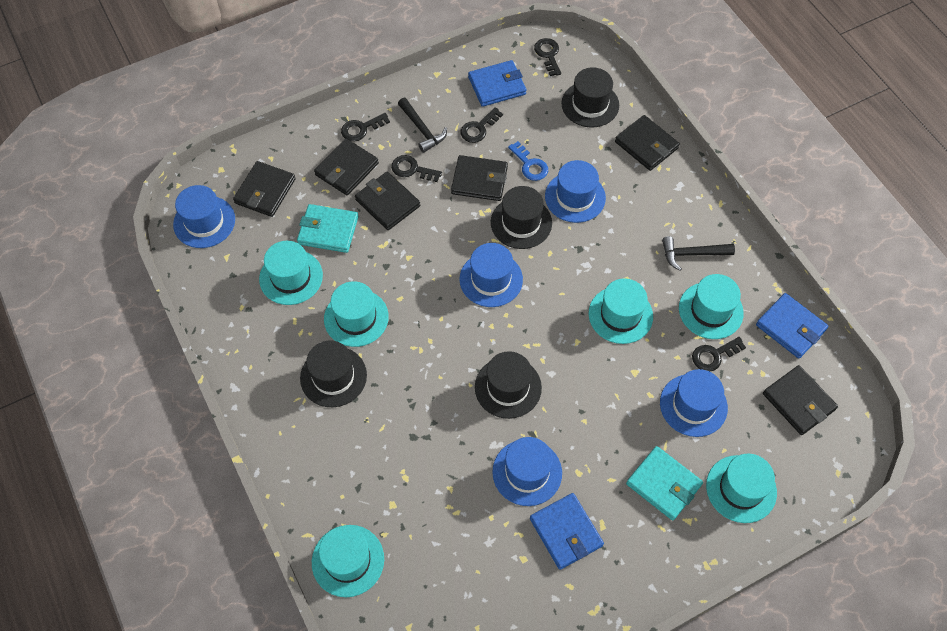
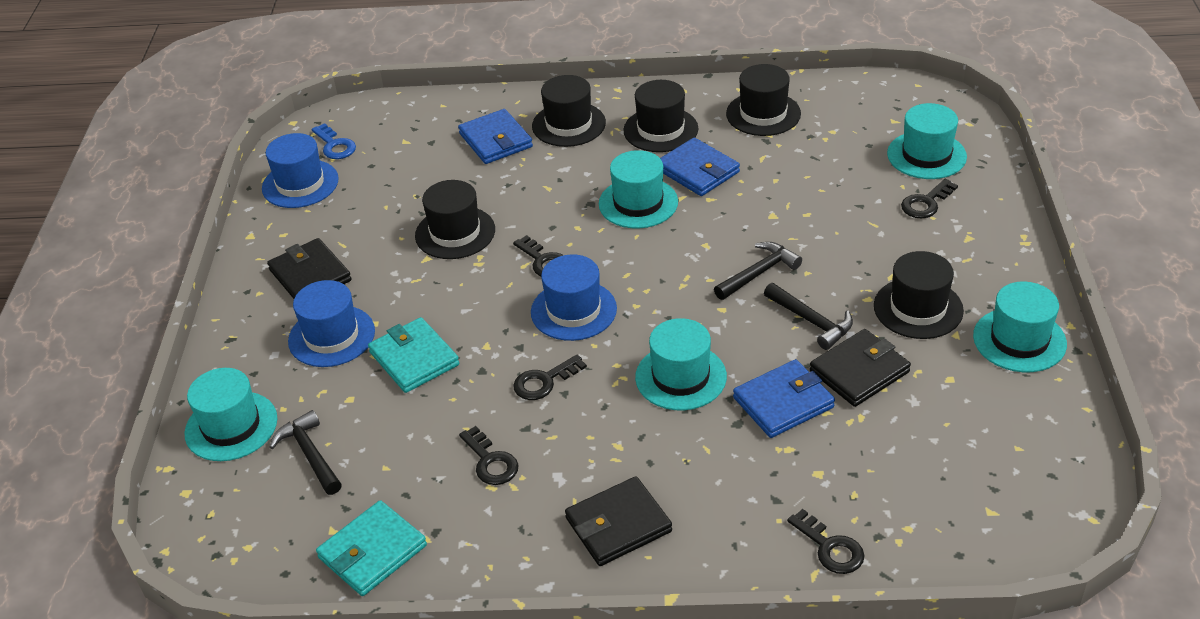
black hammer: [398,98,447,153] [662,236,735,271] = 2 -> [269,410,342,495] [714,242,802,300] [764,283,853,350] = 3
black hat: [300,340,367,407] [475,351,542,419] [491,186,552,249] [561,67,619,128] = 4 -> [415,180,495,259] [532,75,606,147] [623,80,698,152] [726,64,801,136] [874,251,964,339] = 5
black wallet: [233,161,296,217] [314,139,379,195] [355,172,420,230] [451,155,508,201] [615,115,680,171] [763,365,838,435] = 6 -> [267,238,351,299] [565,476,672,566] [810,329,911,407] = 3
blue hat: [173,185,235,248] [459,243,523,307] [492,437,562,506] [545,160,606,223] [660,369,728,437] = 5 -> [262,133,339,208] [288,280,375,367] [531,254,617,341] = 3
turquoise hat: [259,241,323,305] [312,525,384,597] [324,281,389,347] [588,278,653,344] [679,274,744,339] [706,454,777,523] = 6 -> [184,368,277,461] [599,150,678,229] [635,318,727,410] [887,103,967,179] [973,282,1067,372] = 5

